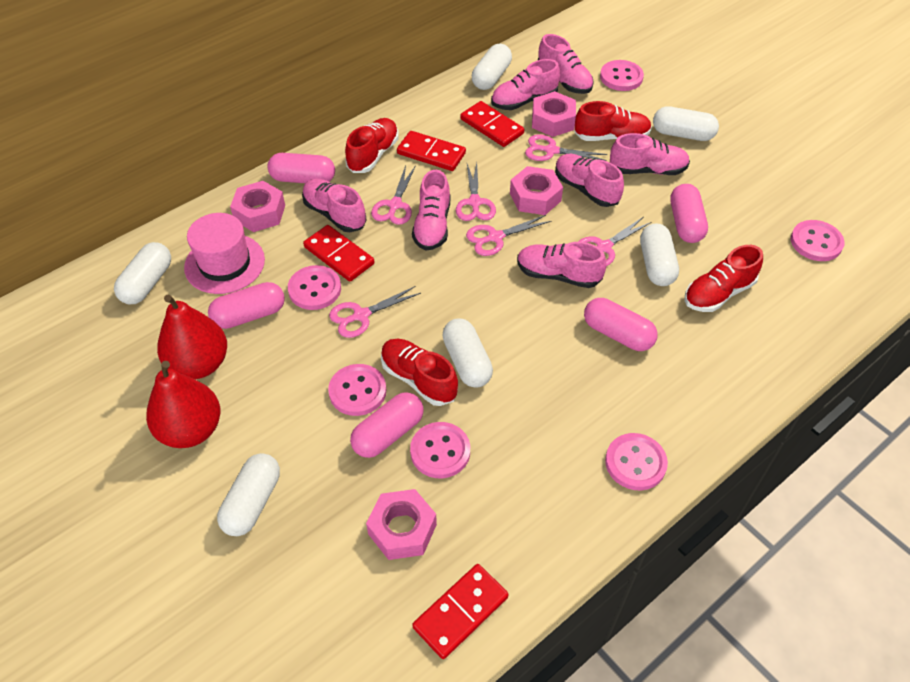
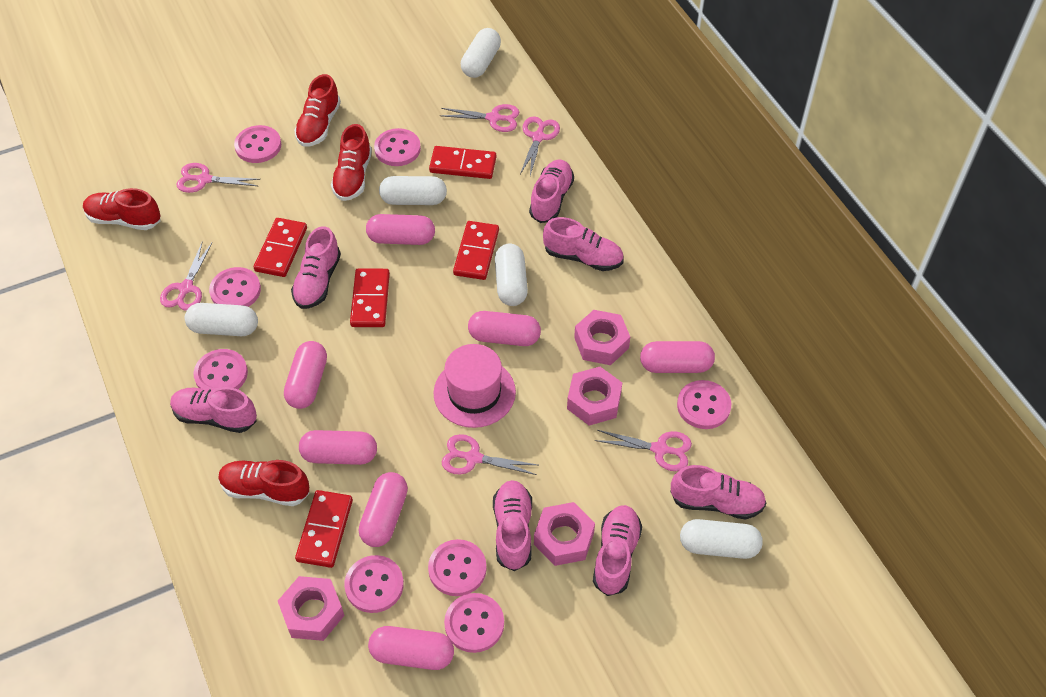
pink button: [288,265,341,310] [328,364,386,416] [410,422,470,478] [600,60,644,91] [605,433,668,490] [791,220,845,261] = 6 -> [193,349,248,389] [209,267,261,307] [234,125,281,163] [344,555,404,613] [374,128,421,166] [428,539,487,596] [444,593,504,653] [677,380,731,429] = 8
pink capsule: [208,282,285,329] [267,153,335,183] [350,392,424,458] [584,298,658,351] [670,184,708,243] = 5 -> [284,341,327,409] [299,430,377,465] [359,472,408,547] [366,214,435,245] [368,626,454,670] [468,311,541,346] [640,341,715,373] = 7
red domino: [303,225,375,282] [397,131,466,171] [412,564,509,659] [461,101,524,147] = 4 -> [254,218,307,277] [295,490,353,568] [350,268,390,327] [429,146,496,179] [453,221,499,280] = 5
red pear: [146,361,220,448] [157,295,227,379] = 2 -> none = 0
white capsule: [114,242,171,304] [217,453,280,536] [442,318,493,388] [472,44,512,90] [640,224,679,286] [653,106,719,141] = 6 -> [185,303,258,336] [379,176,447,205] [461,28,501,78] [495,244,528,306] [680,519,763,559] = 5

